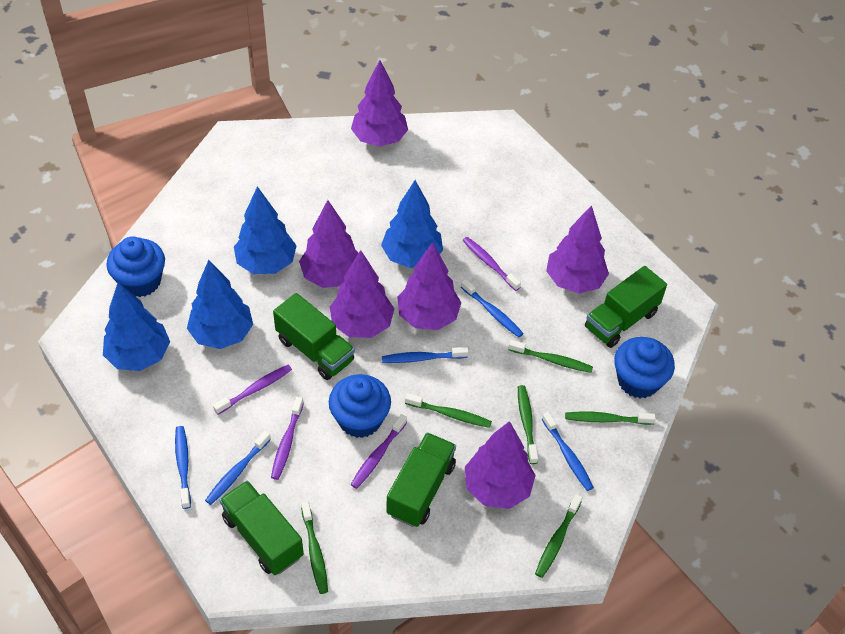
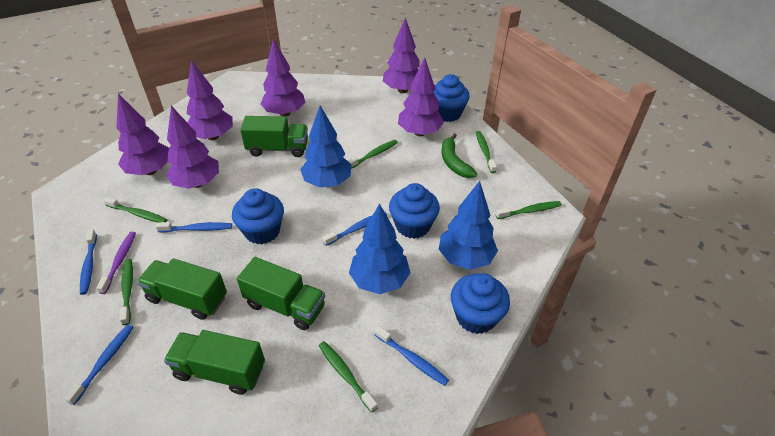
blue cupcake: [107,237,165,297] [329,374,391,438] [614,337,675,398] = 3 -> [232,188,284,244] [389,183,440,239] [434,74,470,122] [451,273,510,334] = 4
blue tree: [103,282,170,371] [187,260,253,349] [234,186,297,274] [381,180,443,268] = 4 -> [300,105,352,188] [349,203,411,294] [439,181,498,270] = 3
green banana: none = 0 -> [442,133,477,178] = 1
purple toothbrush: [213,365,292,415] [271,397,304,480] [350,414,407,489] [462,237,521,291] = 4 -> [96,232,136,294] = 1

